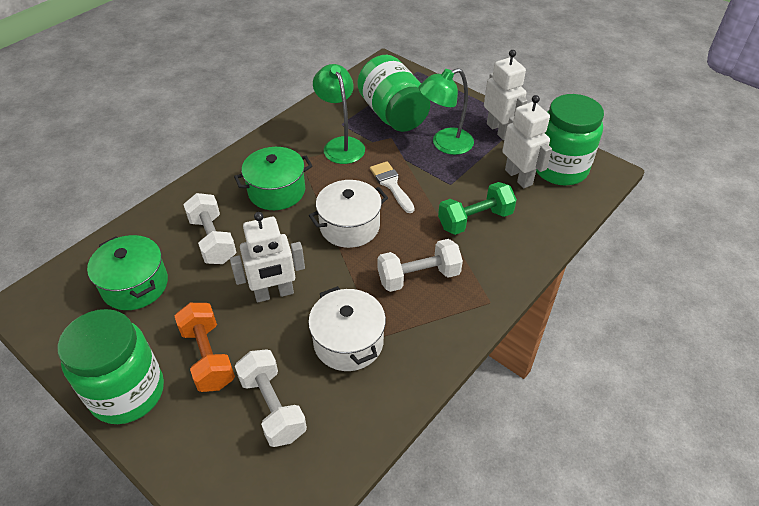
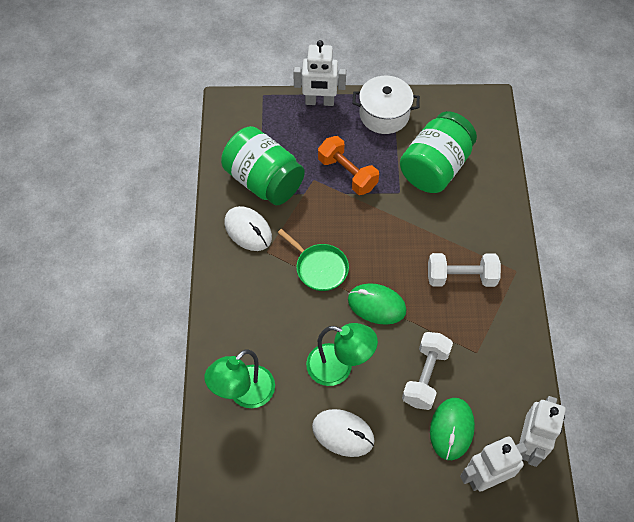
green dumbbell: [438,182,517,235] = 1 -> none = 0
green jar: [58,309,164,424] [357,55,430,132] [536,94,604,186] = 3 -> [221,126,305,205] [400,111,477,193] = 2
green mouse: none = 0 -> [348,283,407,325] [430,398,475,460] = 2
green pan: none = 0 -> [278,229,349,291] = 1
green pot: [87,235,168,310] [234,147,313,210] = 2 -> none = 0
white brush: [370,161,415,213] = 1 -> none = 0
white dumbbell: [183,193,237,264] [235,349,307,447] [378,239,463,292] = 3 -> [402,332,453,410] [428,253,501,287] = 2
white mouse: none = 0 -> [224,206,272,251] [312,409,375,457] = 2
white pot: [308,286,386,371] [309,180,388,248] = 2 -> [352,76,420,134] = 1

